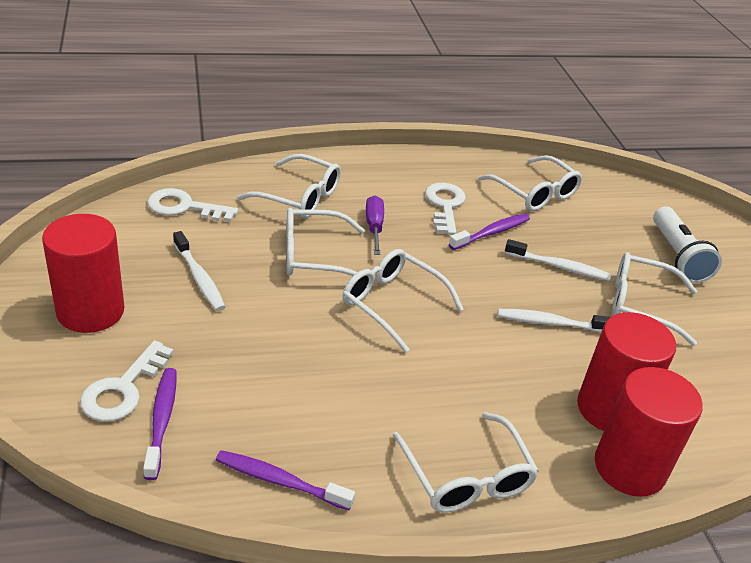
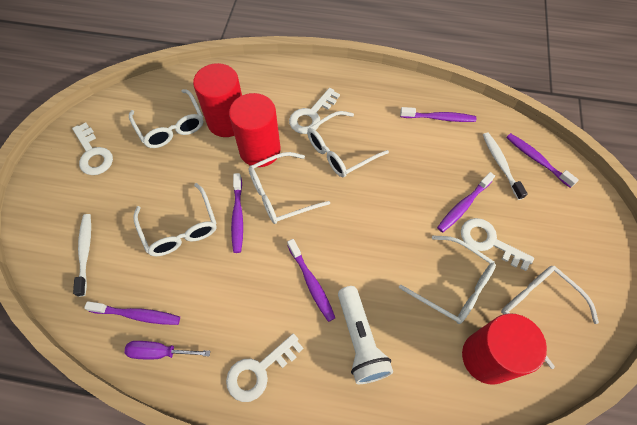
purple toothbrush: [143,368,176,480] [216,450,355,510] [449,213,530,250] = 3 -> [84,301,180,325] [231,173,243,253] [287,239,335,322] [400,107,476,122] [437,172,495,232] [506,133,579,188] = 6
white key: [80,341,174,422] [147,188,238,222] [425,183,466,235] = 3 -> [72,123,113,175] [226,333,303,402] [289,88,340,134] [461,218,534,271] = 4
white toothbrush: [173,231,225,311] [498,309,610,333] [505,239,611,281] = 3 -> [73,214,91,297] [483,133,528,200] = 2

